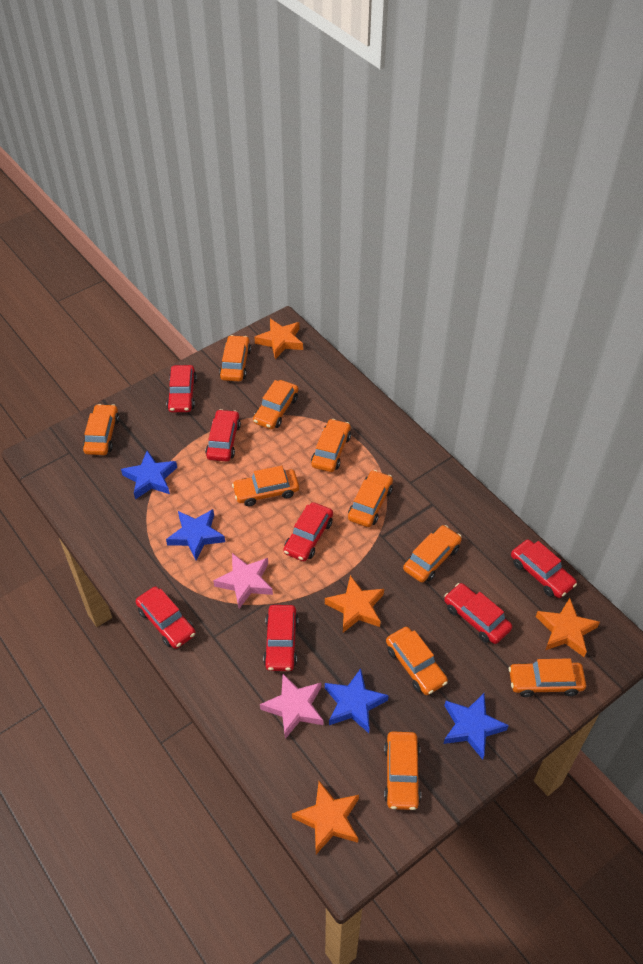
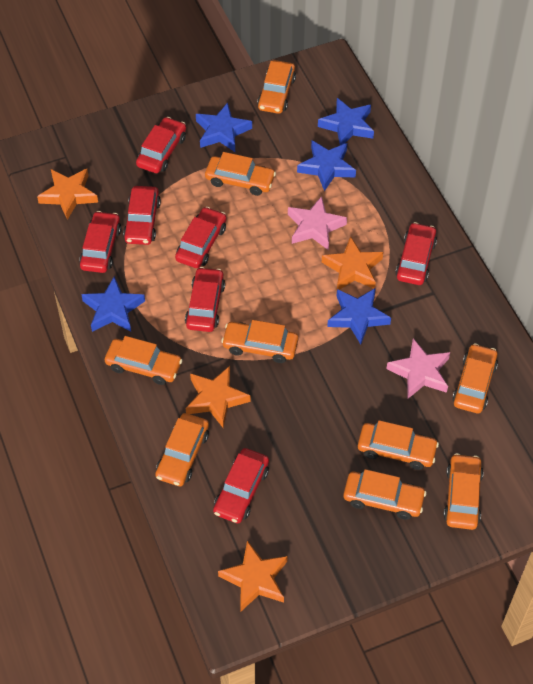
blue star: [121,451,177,499] [166,509,225,561] [325,668,389,733] [444,693,509,760] = 4 -> [81,276,145,332] [196,102,252,152] [297,140,356,191] [318,98,374,145] [327,288,391,344] = 5
orange car: [83,404,120,455] [219,335,251,381] [232,466,299,506] [253,380,298,429] [311,419,351,472] [348,470,393,527] [384,731,421,810] [386,627,448,695] [403,525,462,583] [509,658,586,697] = 10 -> [105,336,182,385] [155,413,209,486] [205,152,276,196] [221,320,298,363] [257,60,296,114] [343,469,426,520] [358,420,439,470] [443,453,483,530] [452,343,498,413] = 9

